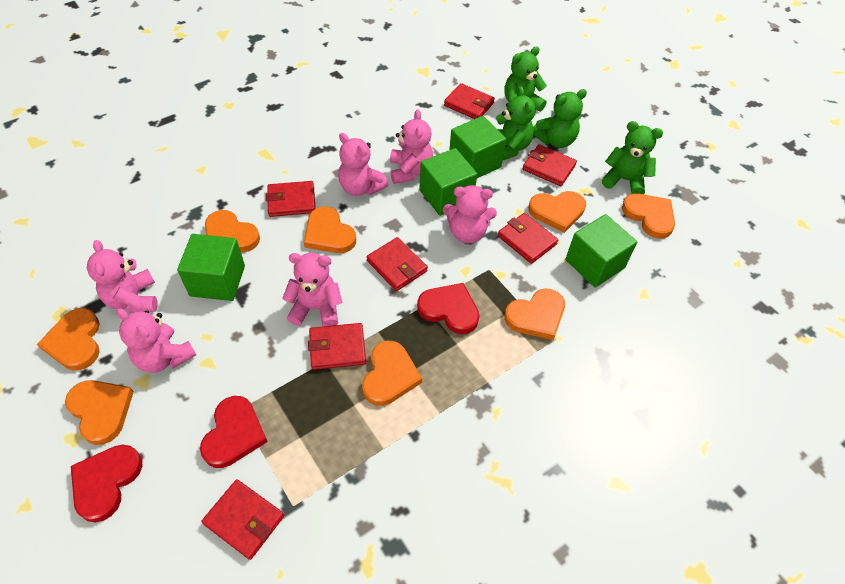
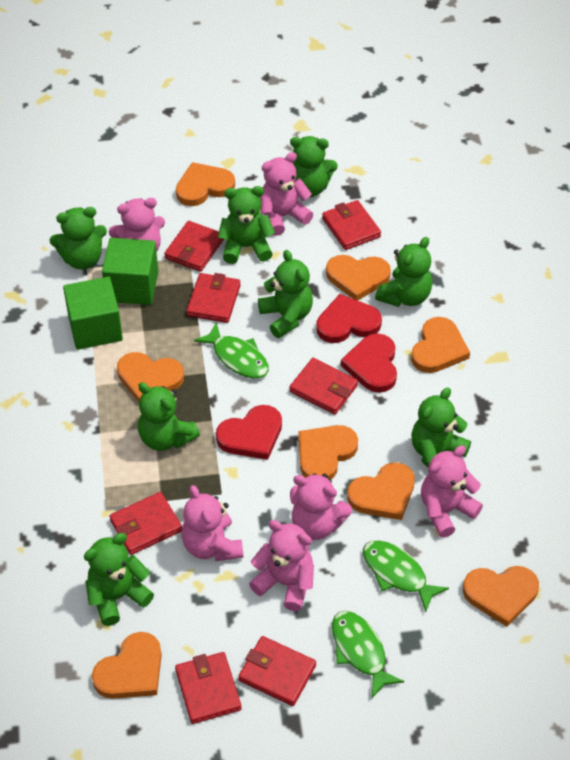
green cube: [177,234,245,301] [419,148,477,216] [449,116,506,178] [565,214,637,288] = 4 -> [63,277,123,350] [102,238,158,305] = 2
green fish: none = 0 -> [194,322,269,378] [332,611,404,698] [363,541,449,612] = 3
green teddy bear: [496,86,536,160] [504,46,547,112] [533,89,587,148] [602,121,663,194] = 4 -> [50,207,107,270] [84,533,154,626] [138,382,200,451] [218,186,275,264] [258,250,313,338] [290,136,338,197] [375,237,432,307] [411,387,471,468] = 8

